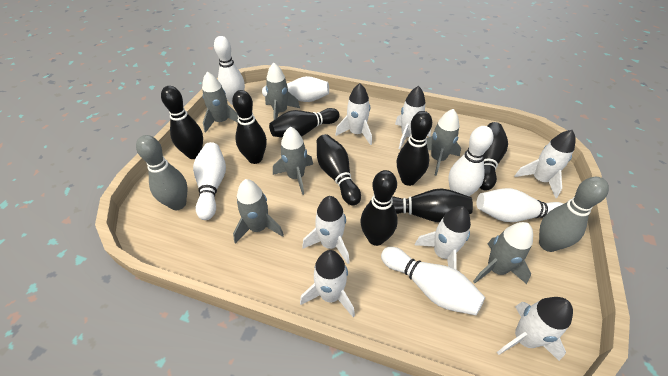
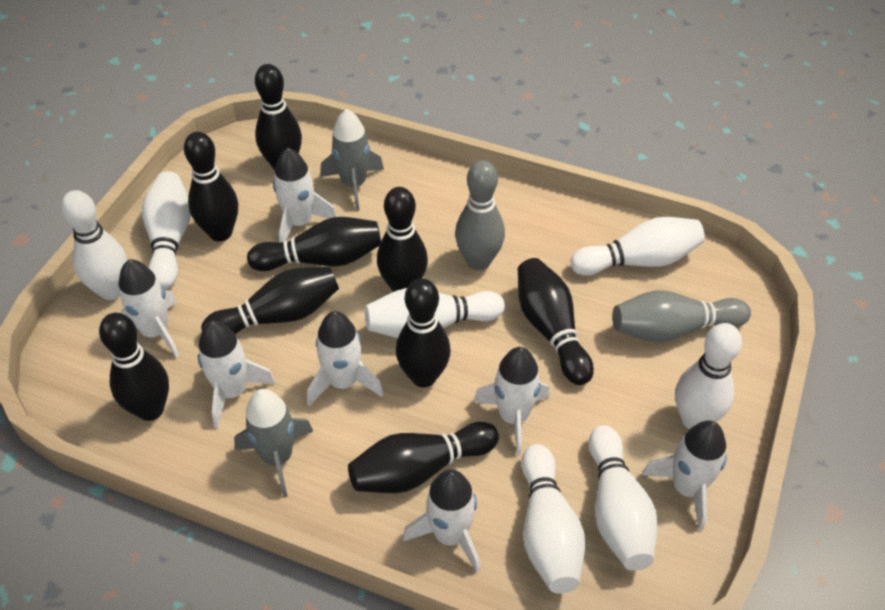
black bowling pin: [161,86,203,159] [232,90,267,164] [269,108,340,138] [317,134,361,205] [360,170,398,246] [392,188,473,222] [396,111,432,186] [480,122,508,191] = 8 -> [99,313,169,421] [184,132,238,241] [201,266,339,334] [247,217,381,271] [255,64,302,170] [348,422,499,493] [377,187,428,292] [396,278,451,387] [518,258,594,385] = 9
grey rocket: [202,72,238,133] [233,179,284,244] [265,63,300,120] [273,126,313,195] [427,109,461,176] [473,222,533,284] = 6 -> [234,389,313,497] [320,109,384,211] = 2
white bowling pin: [193,142,226,220] [214,36,245,105] [262,76,329,102] [381,247,485,315] [448,126,493,196] [477,188,564,222] = 6 -> [61,190,127,300] [142,171,191,289] [365,288,505,338] [521,444,585,594] [570,217,705,276] [588,425,658,571] [675,323,742,429] = 7

